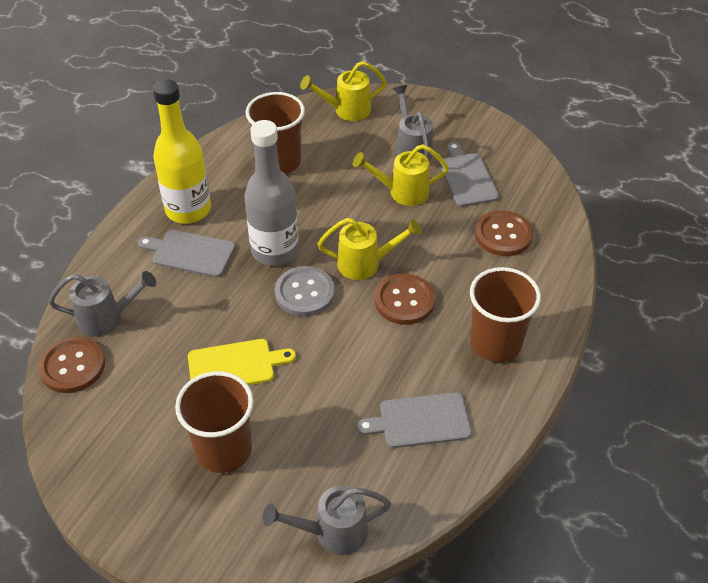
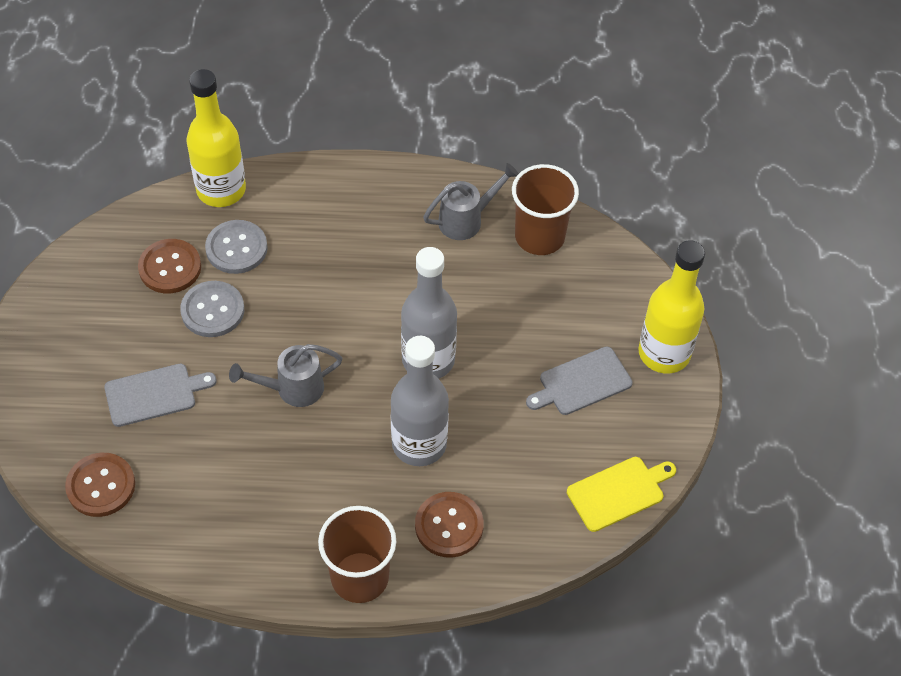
brown cup: [175,371,254,473] [245,92,305,174] [470,267,541,362] = 3 -> [318,506,396,603] [512,164,579,255] = 2
grey bottle: [244,120,299,266] = 1 -> [391,336,449,466] [401,247,457,379] = 2
grey button: [275,266,335,317] = 1 -> [180,281,244,337] [205,220,268,274] = 2
grey cutting board: [138,230,236,277] [357,392,472,448] [439,142,499,207] = 3 -> [104,364,217,427] [526,346,633,415] = 2
grey watering can: [48,271,156,337] [262,485,391,555] [393,85,433,162] = 3 -> [229,344,343,407] [423,163,519,240] = 2
yellow bottle: [153,79,211,223] = 1 -> [187,69,246,207] [638,240,705,373] = 2
yellow watering can: [300,61,386,121] [318,218,421,280] [353,144,449,206] = 3 -> none = 0

